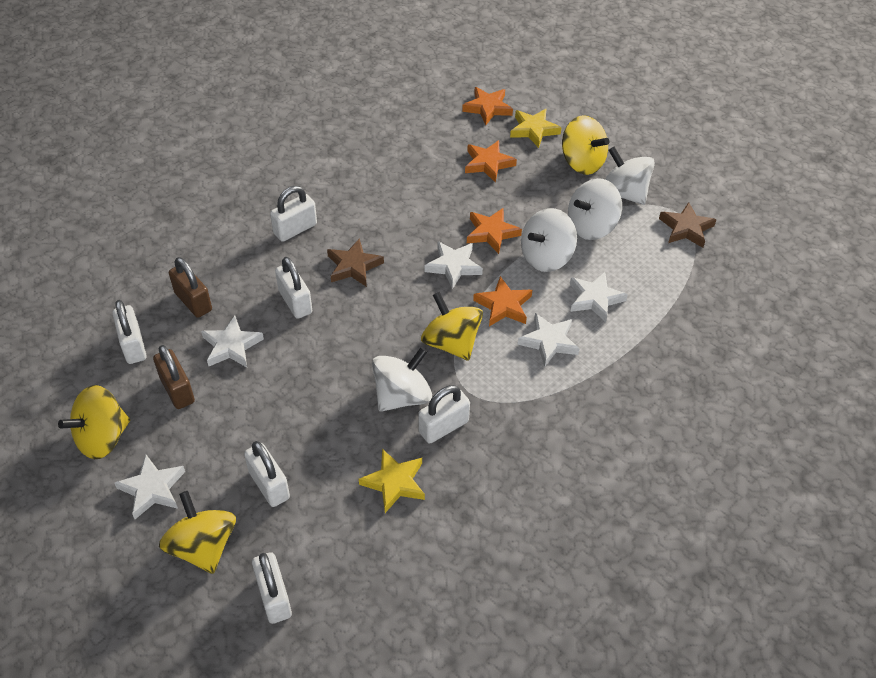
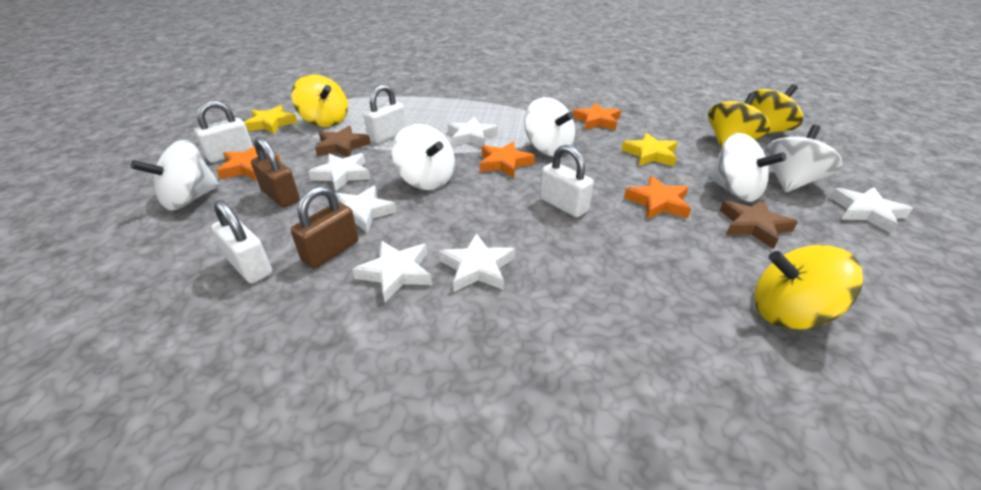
white padlock: [112,300,147,364] [244,441,290,507] [252,552,292,624] [270,186,317,242] [275,257,312,319] [418,385,470,444] = 6 -> [194,100,253,163] [211,200,272,283] [364,84,407,144] [540,145,593,217] = 4
white spinning top: [372,347,432,412] [521,208,577,272] [568,178,622,240] [605,147,655,205] = 4 -> [131,140,220,211] [392,124,455,190] [524,97,575,156] [708,133,786,202] [764,125,843,192] = 5
white star: [114,455,185,519] [201,316,264,367] [425,241,483,289] [518,313,580,367] [570,272,628,322] = 5 -> [308,153,371,191] [335,186,397,233] [352,241,432,302] [439,233,515,292] [447,117,498,146] [830,187,913,233] = 6

